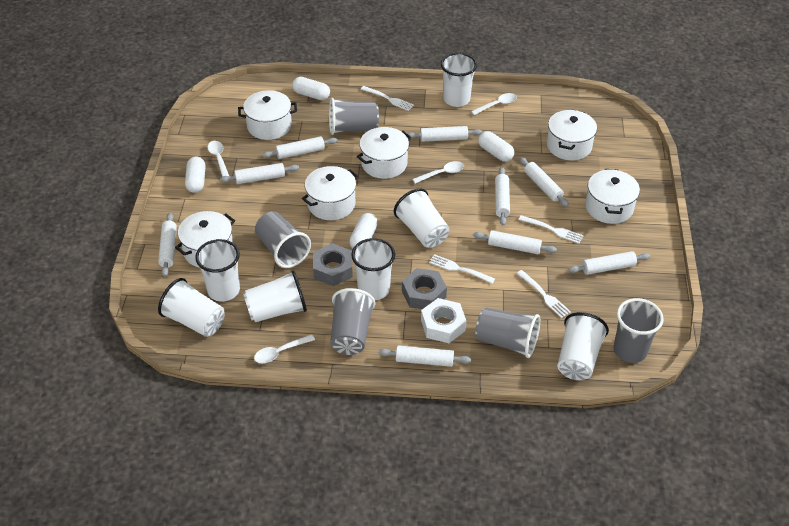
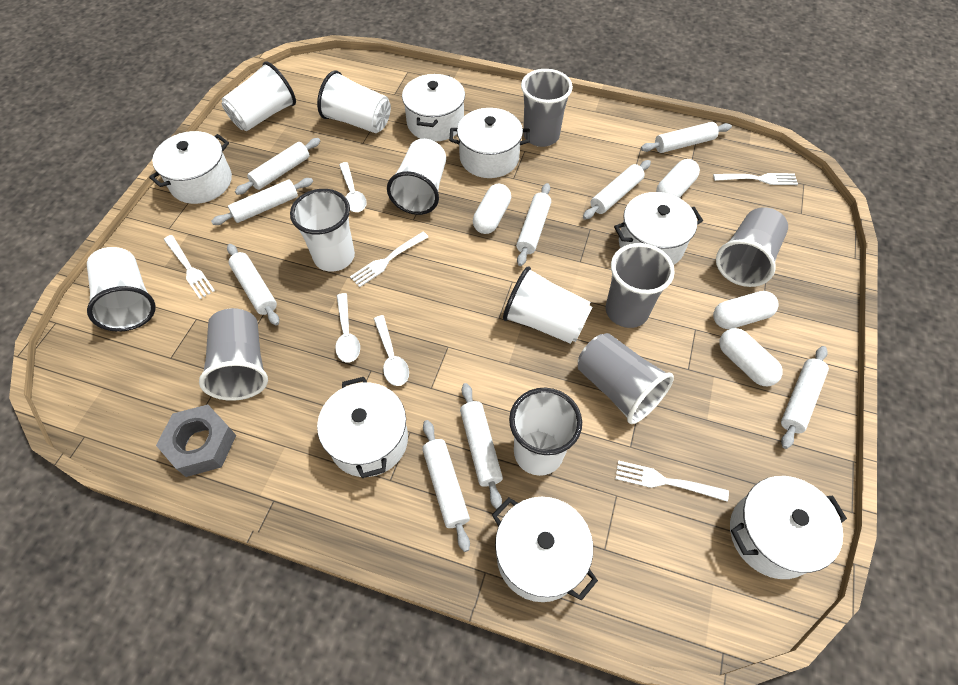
grey nut: [313,243,353,286] [402,268,447,309] = 2 -> [156,404,236,477] = 1
white nut: [421,298,466,343] = 1 -> none = 0
white pot: [175,211,235,268] [238,90,297,140] [302,166,359,220] [357,127,411,179] [547,110,597,160] [585,169,640,224] = 6 -> [149,131,232,204] [317,377,408,478] [402,74,465,142] [449,108,530,178] [492,497,598,602] [614,192,703,265] [730,476,847,579] = 7
white spoon: [207,141,229,177] [254,334,315,364] [412,161,464,184] [471,93,517,115] = 4 -> [335,293,360,363] [339,162,367,212] [374,315,409,386] = 3

